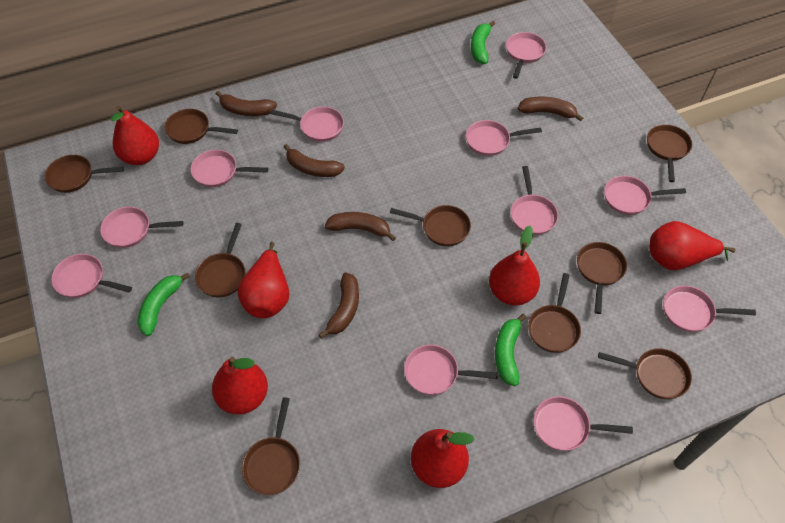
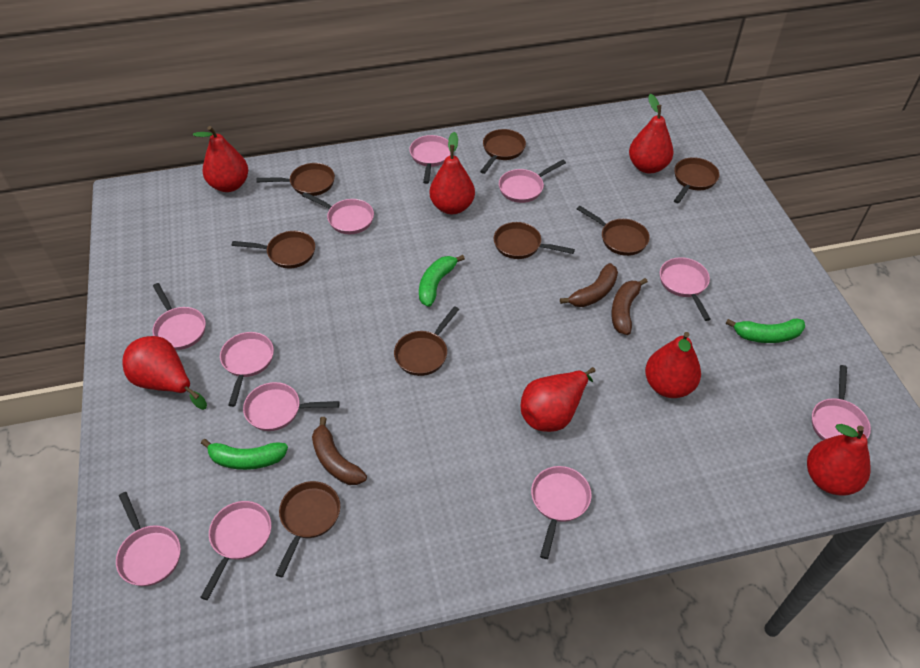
brown banana: [216,91,277,116] [284,144,345,177] [318,273,359,339] [325,212,396,241] [518,97,583,122] = 5 -> [312,417,367,485] [560,263,618,307] [611,278,648,335] = 3
brown pan: [45,155,124,193] [165,109,238,144] [195,223,245,297] [242,397,300,495] [390,205,471,246] [528,273,581,353] [577,242,627,314] [598,348,692,399] [647,124,692,182] = 9 -> [232,231,315,268] [256,163,335,196] [275,481,340,577] [394,306,459,376] [480,129,526,174] [494,222,575,259] [577,206,650,256] [674,157,719,203] = 8
red pear: [111,106,159,165] [212,357,268,414] [237,242,289,318] [411,429,475,488] [489,226,540,305] [650,221,736,270] = 6 -> [122,336,207,410] [193,126,248,192] [430,132,475,214] [521,367,595,432] [629,94,673,173] [645,332,701,398] [807,424,871,496] = 7

